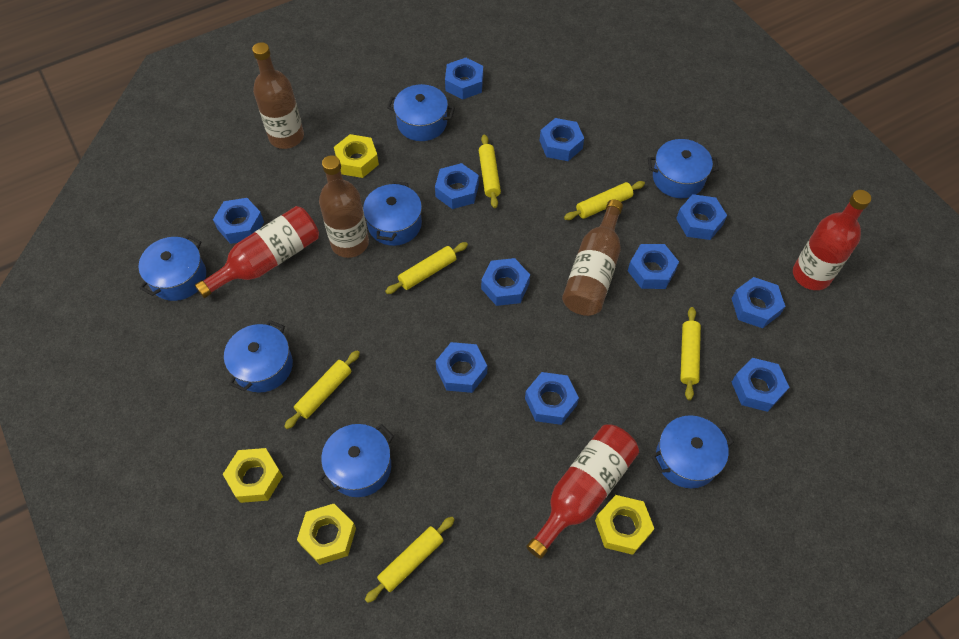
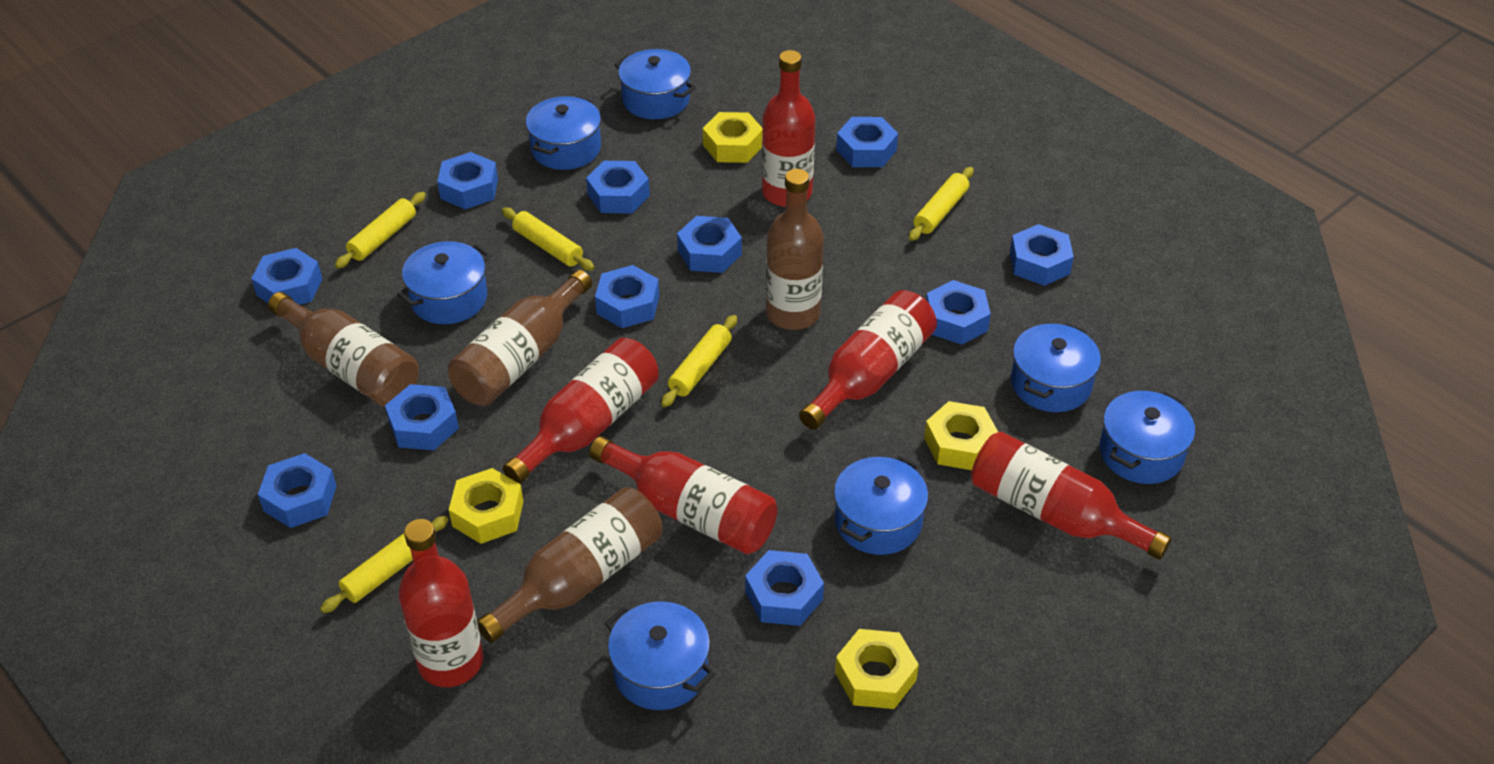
brown bottle: [252,42,304,149] [319,155,369,258] [562,199,623,316] = 3 -> [268,292,419,407] [448,270,592,406] [477,487,662,643] [766,169,824,330] = 4
red bottle: [195,206,319,298] [526,424,639,559] [793,190,871,290] = 3 -> [398,519,484,687] [503,338,659,484] [589,436,777,554] [762,50,815,207] [799,290,937,430] [971,432,1172,560] = 6
yellow rolling pin: [284,350,360,429] [365,517,455,603] [385,242,468,294] [479,135,501,208] [564,181,645,220] [680,307,701,400] = 6 -> [320,516,448,613] [335,192,426,268] [502,208,594,271] [661,315,737,407] [909,167,973,241] = 5

